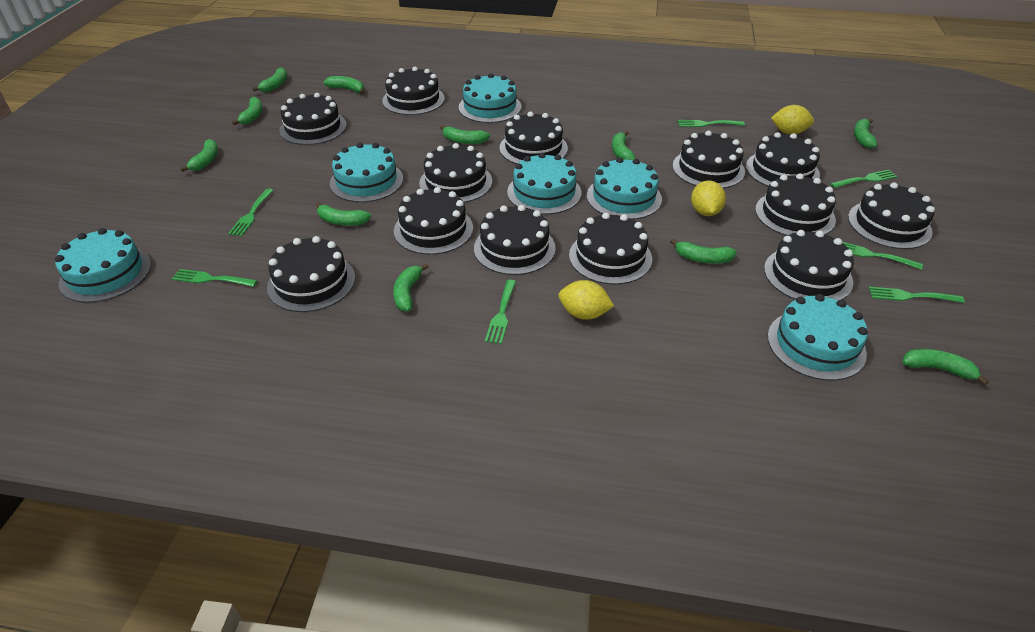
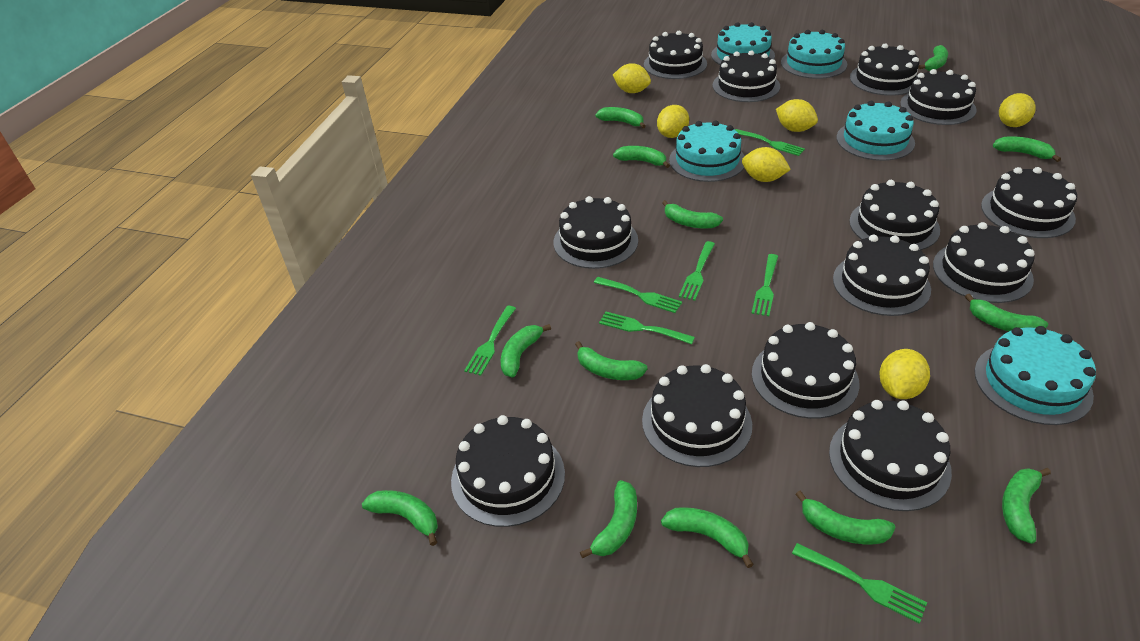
green banana: [180,139,218,172] [232,97,263,125] [252,67,287,92] [316,202,371,226] [323,76,364,94] [393,263,429,311] [440,125,490,144] [612,131,636,160] [670,239,737,263] [854,119,877,148] [902,349,989,385] = 11 -> [362,490,438,546] [501,324,551,378] [575,341,647,380] [580,480,637,558] [595,107,646,128] [613,146,670,168] [661,507,754,568] [662,200,723,229] [795,491,896,544] [918,45,948,71] [965,294,1048,331] [993,136,1061,162] [1002,468,1051,544] = 13
turquoise cake: [55,228,151,303] [330,143,403,202] [459,73,522,123] [507,153,582,215] [587,157,662,220] [768,294,868,381] = 6 -> [669,120,745,182] [711,22,775,65] [781,30,847,79] [837,101,915,161] [974,326,1096,425] = 5
yellow lemon: [559,280,614,320] [691,180,726,216] [771,105,814,135] = 3 -> [613,63,651,93] [657,105,689,138] [742,147,791,182] [776,99,818,132] [879,349,930,399] [999,93,1036,127] = 6

